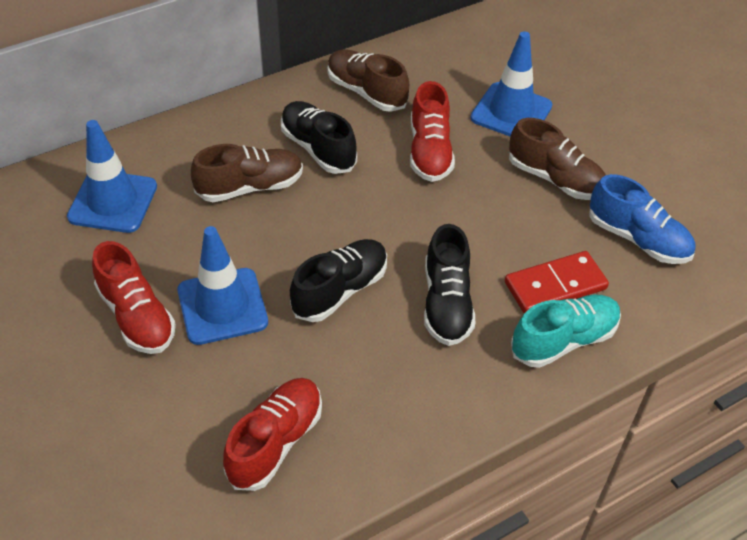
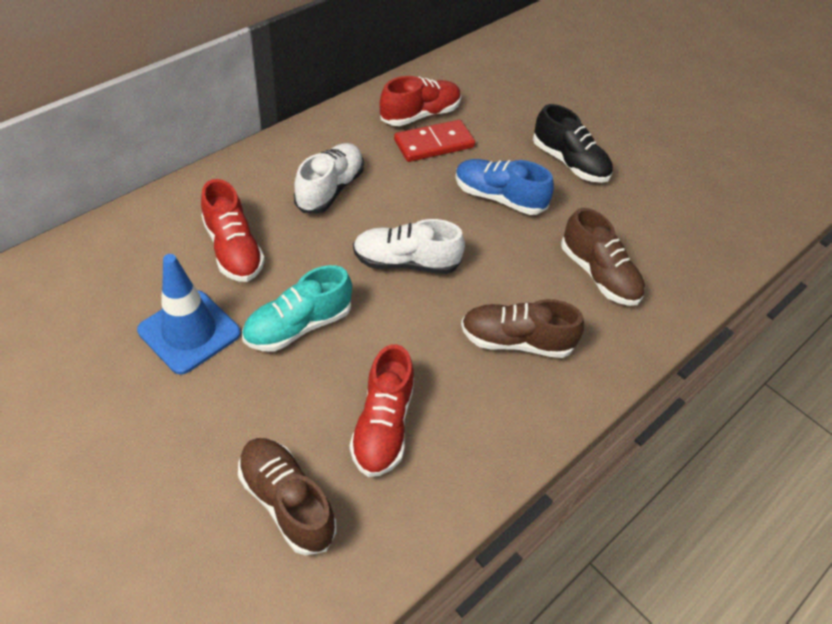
black shoe: [281,101,357,174] [290,239,387,322] [424,224,475,346] = 3 -> [533,104,613,183] = 1
blue traffic cone: [67,120,157,233] [177,226,268,345] [470,31,552,136] = 3 -> [137,254,241,375] = 1
white shoe: none = 0 -> [294,143,364,214] [353,219,465,274] = 2

